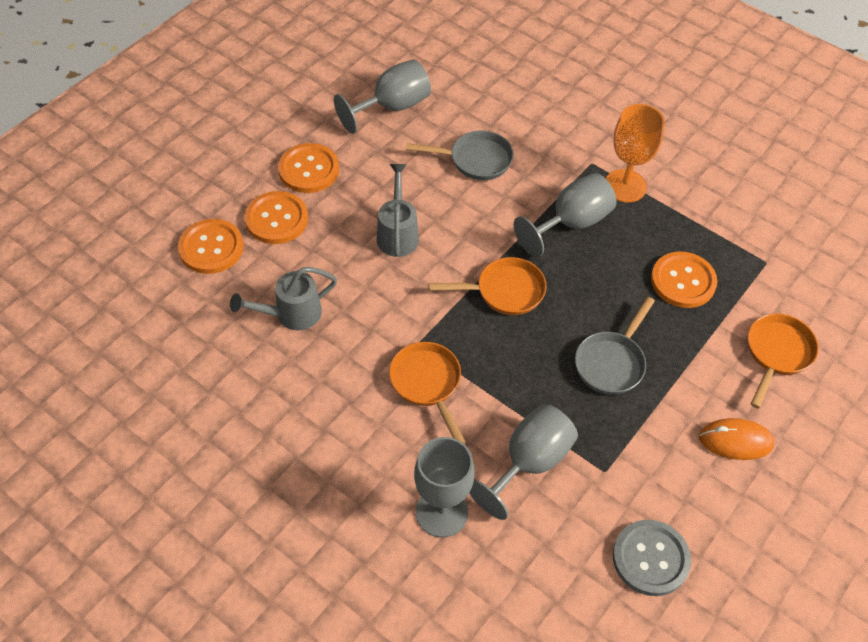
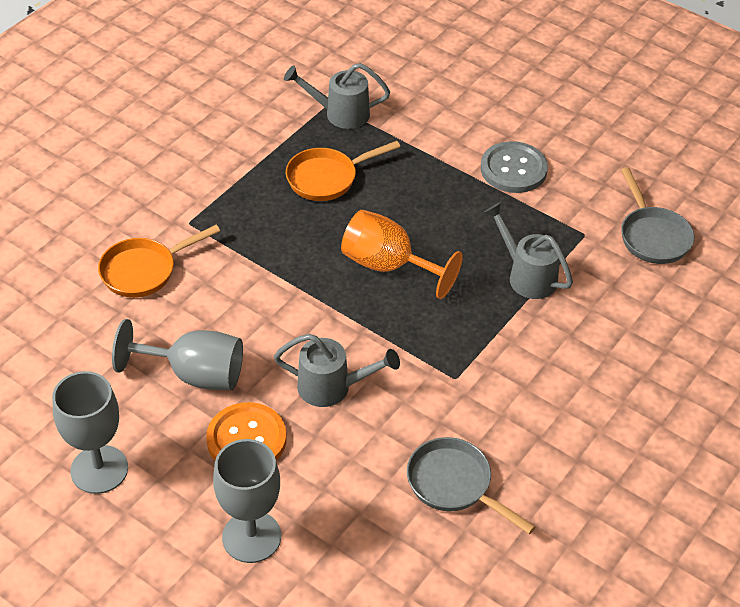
grey goblet: [334,60,431,134] [414,437,475,537] [469,404,578,520] [514,173,617,257] = 4 -> [52,371,128,494] [112,319,243,390] [213,439,281,563] = 3
grey watering can: [230,267,337,330] [377,164,419,257] = 2 -> [274,334,400,407] [284,63,390,129] [484,202,573,299] = 3
orange button: [178,219,244,274] [245,191,308,244] [278,143,339,193] [651,251,717,308] = 4 -> [206,402,286,461] = 1
orange mouse: [699,418,775,460] = 1 -> none = 0
orange pan: [389,342,466,443] [429,257,547,315] [748,313,819,409] = 3 -> [98,225,220,298] [286,141,400,201] = 2

